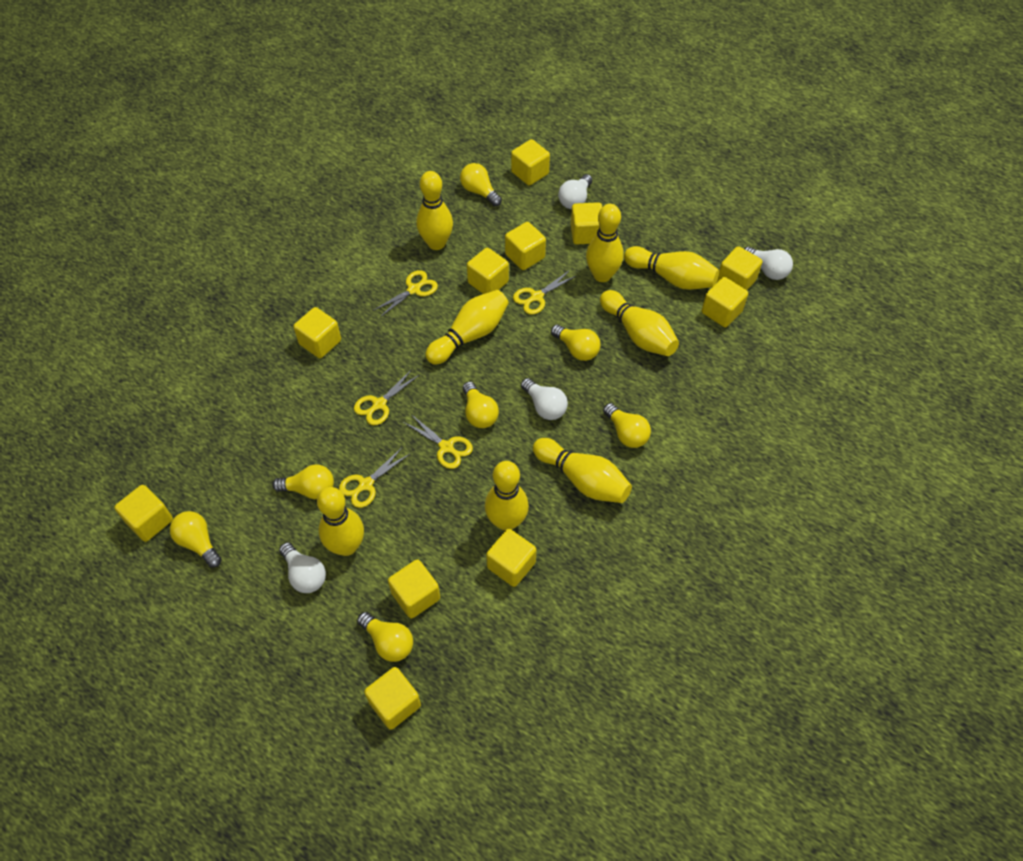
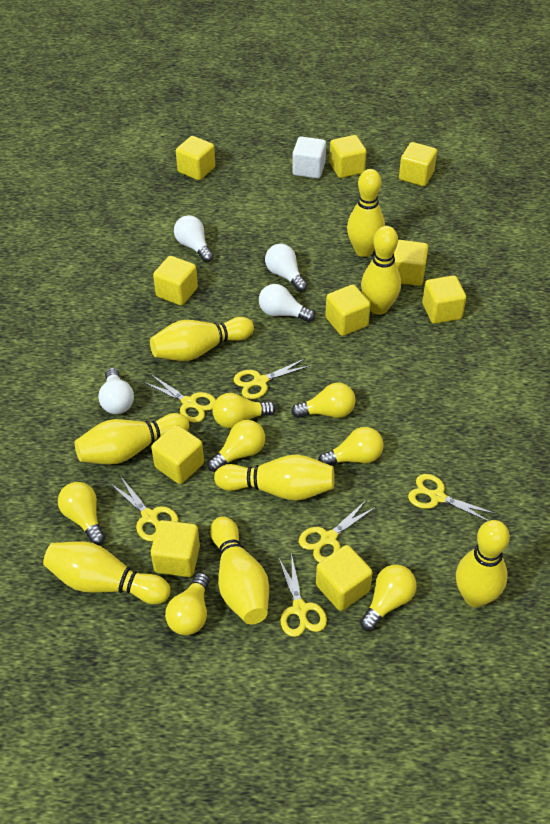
white cube: none = 0 -> [292,136,326,179] = 1
yellow cube: [114,485,173,542] [293,307,341,358] [364,667,421,730] [388,559,440,619] [467,248,509,294] [486,529,536,587] [505,222,546,270] [511,139,550,186] [571,202,602,245] [702,277,748,327] [717,246,763,290] = 11 -> [151,425,204,484] [151,520,200,577] [153,256,198,306] [176,136,215,180] [316,545,373,611] [325,284,371,336] [329,135,366,178] [394,240,428,286] [399,142,437,186] [422,275,466,324] = 10
yellow scissors: [339,448,410,508] [354,369,419,426] [373,270,438,318] [403,414,473,469] [513,270,576,315] = 5 -> [110,476,178,541] [143,374,216,423] [234,359,311,399] [278,553,327,637] [299,500,376,562] [408,474,497,521] = 6

